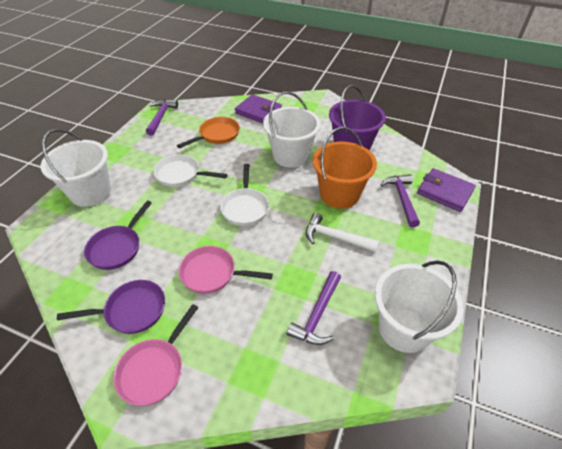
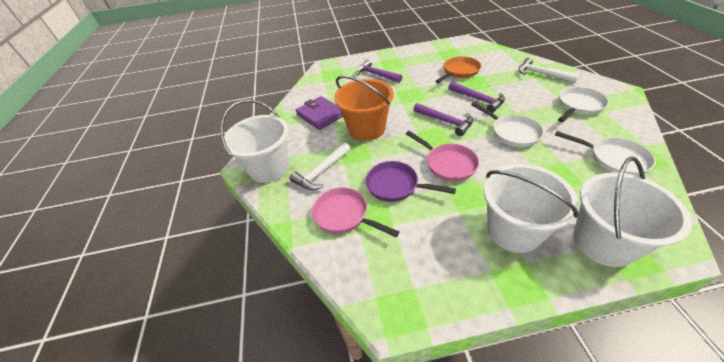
purple bucket: [329,85,386,151] = 1 -> none = 0
purple pan: [57,280,165,334] [84,201,152,270] = 2 -> [365,161,456,202] = 1
purple wallet: [235,94,282,123] [417,168,476,212] = 2 -> [296,96,343,130] = 1
white hammer: [306,213,379,252] = 1 -> [289,143,351,190] [519,58,579,83] = 2
white pan: [153,154,227,187] [220,164,269,226] = 2 -> [471,102,544,147] [555,131,656,176] [558,87,609,122] = 3

